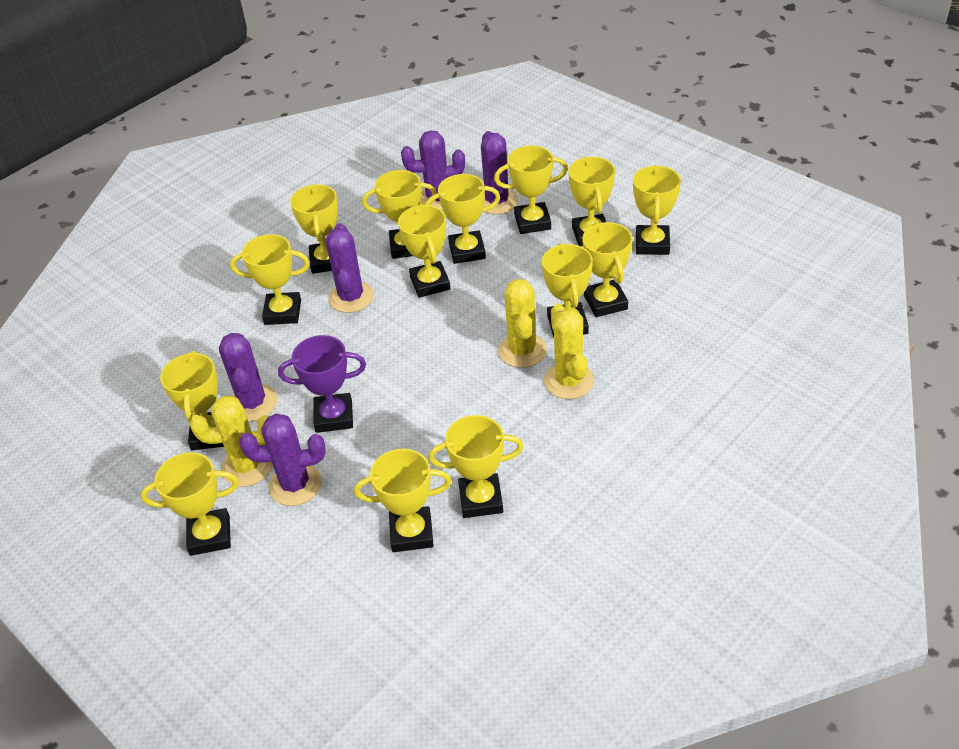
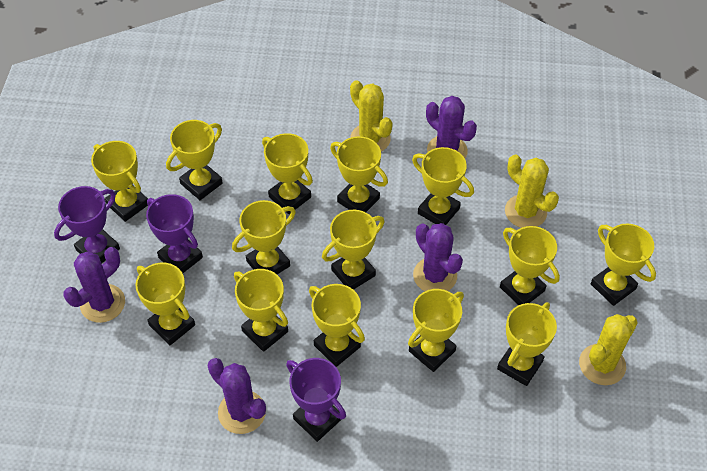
purple cactus: [219,333,277,422] [239,414,326,506] [326,223,374,313] [401,130,465,211] [481,131,518,214] = 5 -> [63,247,125,323] [208,358,266,434] [413,223,463,291] [426,96,477,158] = 4
purple trophy: [278,335,366,433] = 1 -> [54,186,120,263] [146,194,203,273] [286,358,346,442] = 3

